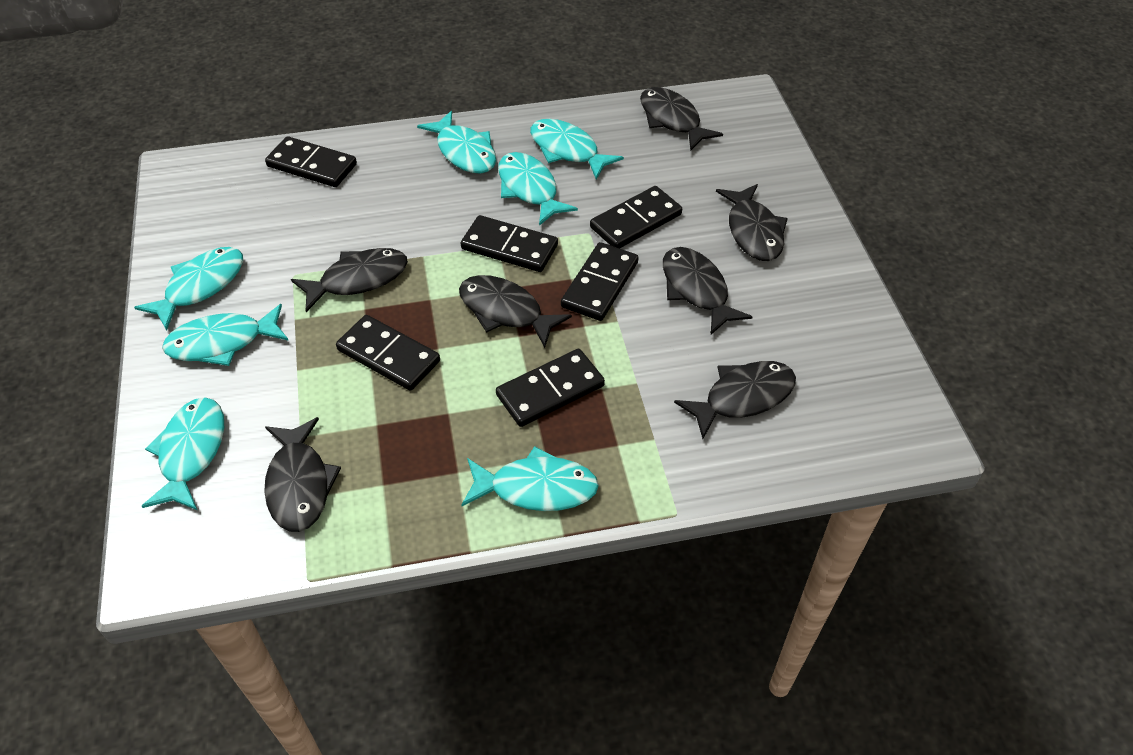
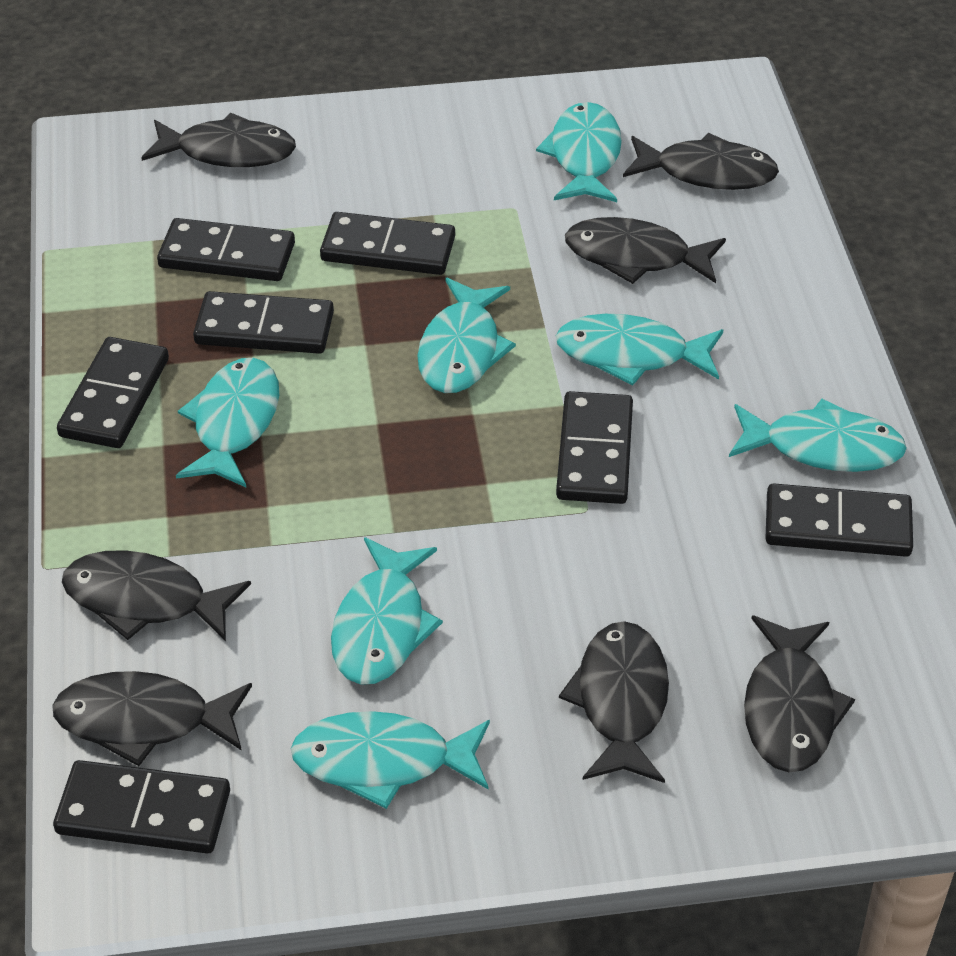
black domino: [265,136,357,187] [336,315,440,391] [461,215,558,272] [496,349,605,427] [561,242,639,321] [590,186,682,249] = 6 -> [53,760,230,854] [57,337,169,448] [157,218,295,281] [193,291,334,354] [320,212,455,275] [556,391,633,504] [766,483,913,557] = 7

